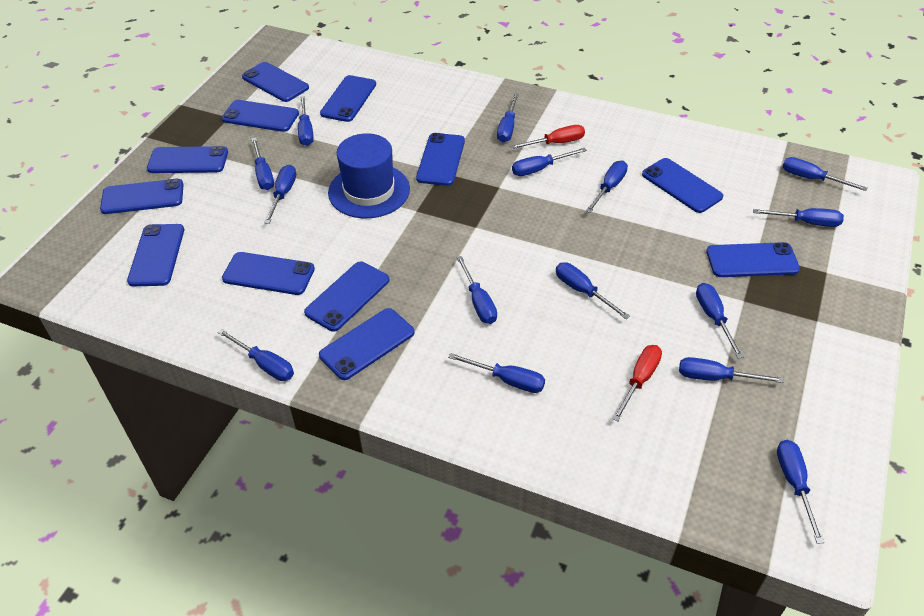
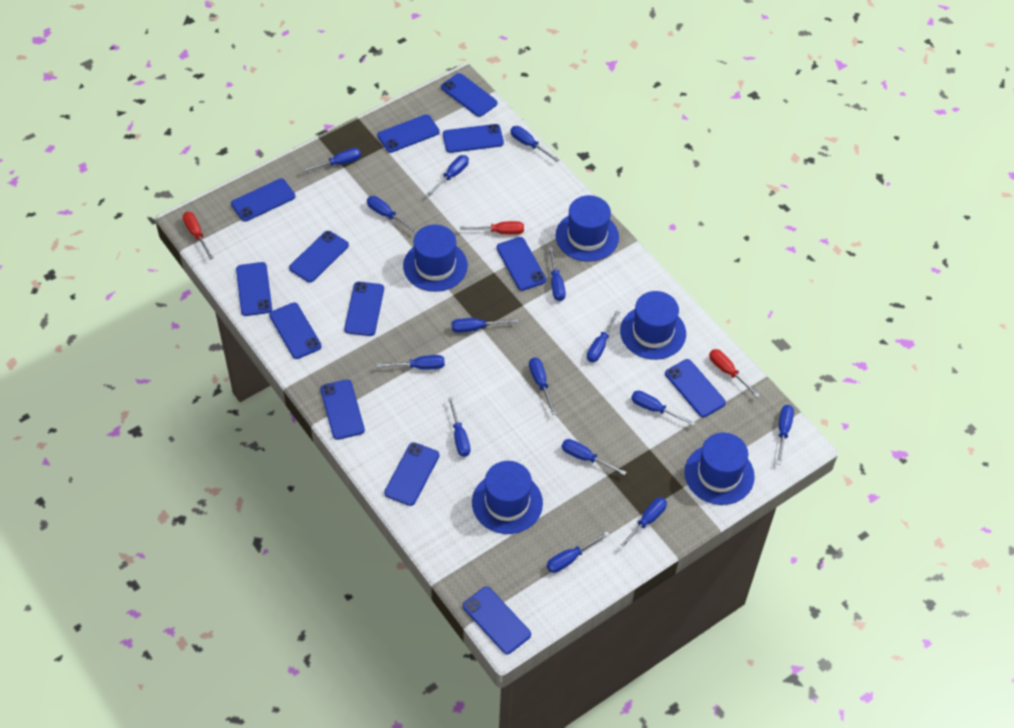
blue hat: [328,133,410,218] = 1 -> [403,225,468,292] [472,461,543,534] [556,195,619,262] [620,291,686,360] [684,433,755,505] = 5
blue phone: [100,179,184,214] [127,224,184,286] [147,146,228,173] [222,100,299,132] [222,252,315,295] [242,62,309,102] [304,262,389,332] [319,308,414,380] [320,75,376,122] [416,133,465,186] [642,158,723,213] [706,242,800,277] = 12 -> [231,179,295,222] [236,262,272,316] [269,302,322,359] [289,231,349,282] [320,379,365,440] [344,282,384,336] [377,114,440,153] [384,442,439,506] [441,73,497,117] [443,124,504,153] [463,586,531,654] [496,237,546,291] [665,359,726,417] = 13
red screwdriver: [510,125,585,149] [612,345,662,421] = 2 -> [183,212,213,260] [460,221,524,235] [709,349,760,397] = 3

